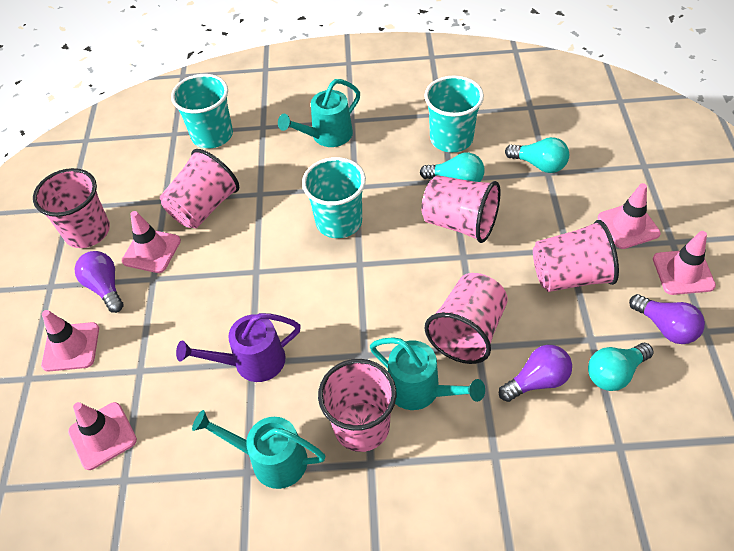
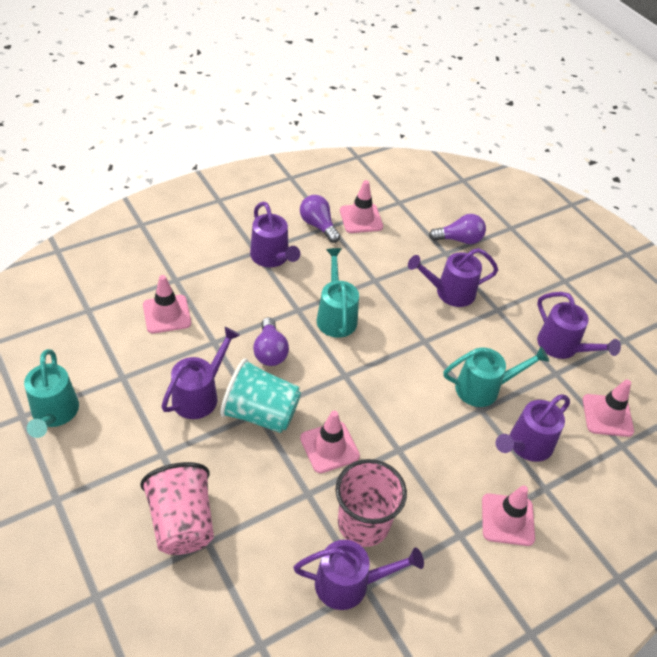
pink cup: [33,168,110,248] [160,149,240,228] [318,359,397,452] [422,175,501,243] [425,273,508,364] [533,220,619,292] = 6 -> [140,462,214,555] [335,459,407,547] = 2
purple watering can: [176,313,301,382] = 1 -> [161,327,240,419] [250,201,300,267] [294,540,424,610] [408,248,498,307] [496,394,570,462] [537,292,621,359] = 6
turquoise cup: [171,74,233,149] [302,157,366,238] [424,75,484,152] = 3 -> [220,358,301,433] = 1
turquoise light bulb: [420,153,485,182] [505,137,569,173] [588,343,654,391] = 3 -> none = 0

